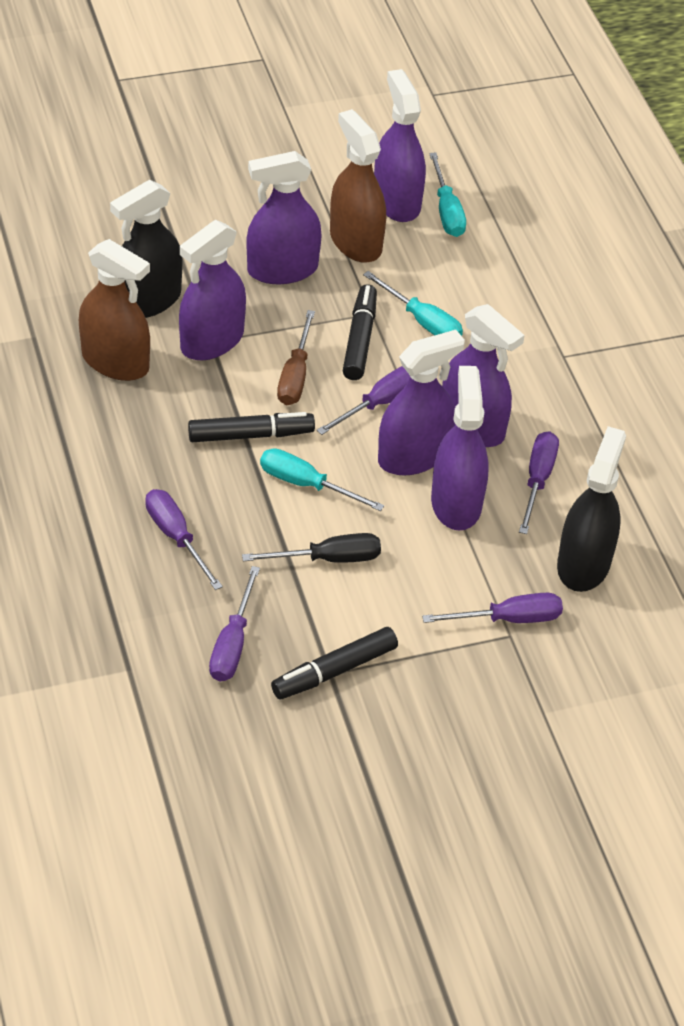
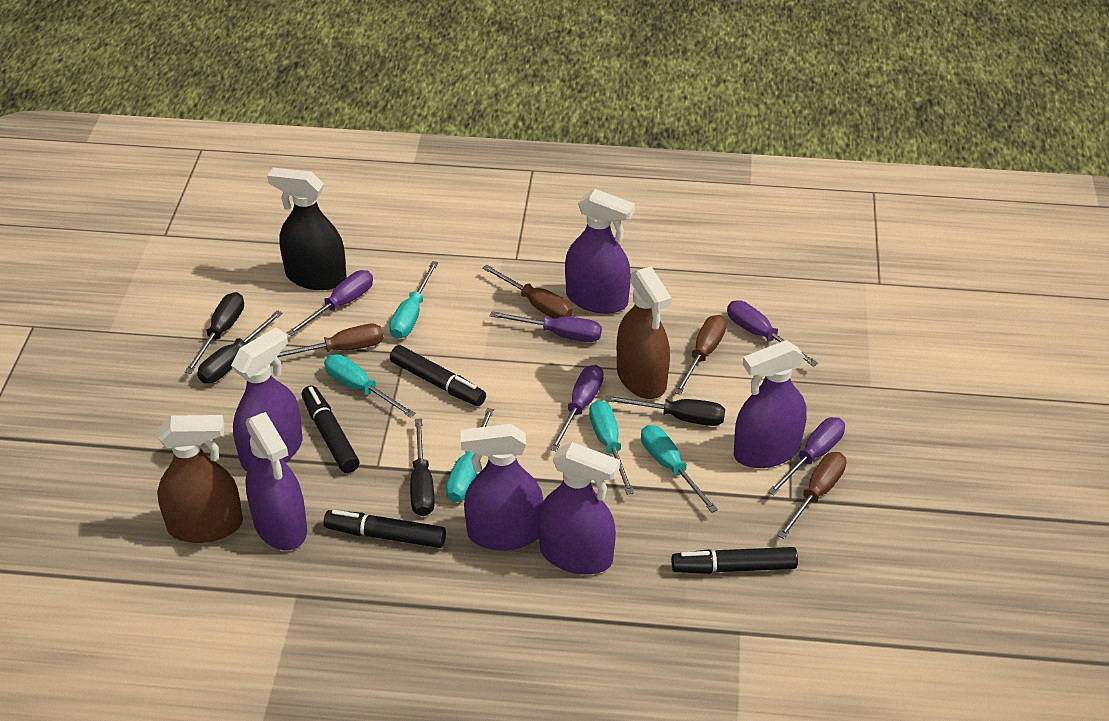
black marker: [188,412,315,442] [271,627,398,700] [343,284,377,380] = 3 -> [302,385,360,473] [324,510,446,548] [390,345,486,406] [672,547,798,574] = 4
black screwdriver: [242,533,381,563] = 1 -> [185,292,244,374] [197,310,283,383] [410,418,435,516] [605,395,725,426] = 4
black spray bottle: [110,180,182,318] [557,426,626,592] = 2 -> [267,168,347,290] = 1
brown screwdriver: [277,310,315,405] = 1 -> [277,324,384,358] [482,264,572,319] [674,315,727,395] [777,452,846,539] = 4
turquoise screwdriver: [260,448,384,511] [363,271,463,336] [429,153,466,237] = 3 -> [324,354,416,418] [389,261,438,339] [446,408,494,502] [589,400,634,495] [641,425,718,513] = 5

